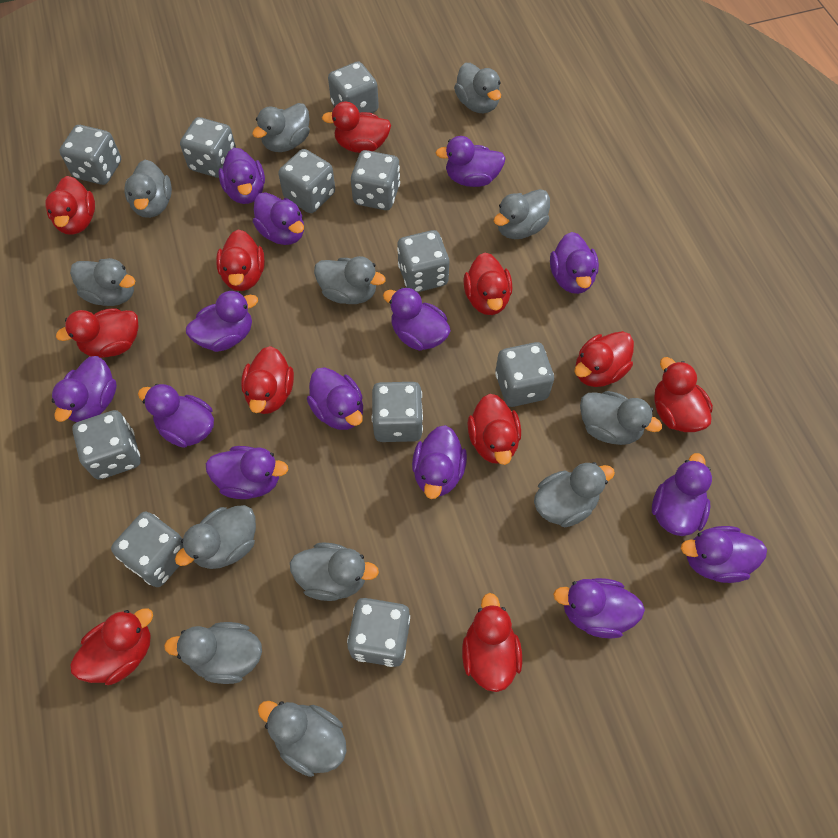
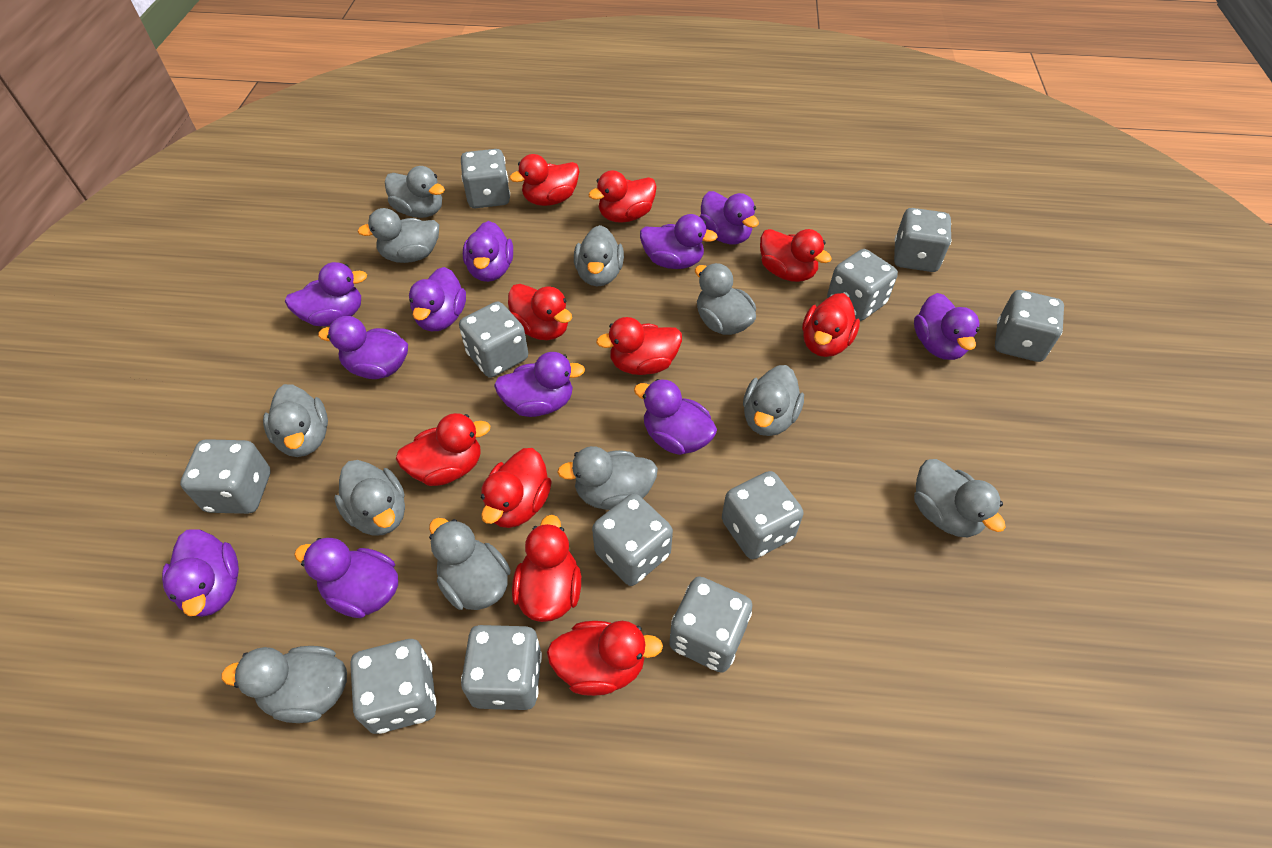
grey duck: [70,258,135,306] [124,160,172,218] [164,622,262,684] [175,505,256,569] [252,103,310,152] [258,701,347,777] [290,542,379,601] [314,256,386,304] [454,63,501,113] [494,189,550,239] [534,462,615,527] [580,391,662,445] = 12 -> [221,646,347,723] [263,384,328,457] [334,460,405,536] [358,208,439,263] [385,166,445,218] [429,518,511,610] [557,446,658,510] [574,225,624,287] [695,263,756,335] [743,365,804,436] [914,459,1005,537] = 11
purple duck: [52,356,117,423] [138,384,214,448] [186,291,258,352] [206,446,288,499] [218,148,265,204] [253,192,304,245] [307,367,363,430] [383,287,451,351] [412,425,467,499] [435,136,506,187] [550,232,599,294] [553,578,645,639] [652,453,712,536] [681,526,767,583] = 14 -> [162,529,239,617] [285,262,367,326] [294,538,398,618] [318,316,408,379] [409,267,466,331] [463,221,513,282] [494,352,585,417] [634,379,717,455] [640,214,718,269] [700,191,759,244] [914,293,980,360] = 11
red duck: [45,176,95,235] [56,308,139,358] [70,608,153,685] [216,229,265,291] [241,346,294,414] [322,101,391,153] [462,593,522,692] [463,252,512,315] [467,394,521,465] [574,331,634,387] [654,357,713,432] = 11 -> [396,413,490,486] [481,448,552,528] [508,284,572,340] [510,154,579,206] [512,515,581,622] [547,621,663,696] [588,170,657,223] [596,317,682,375] [760,229,832,282] [802,293,860,357] = 10

